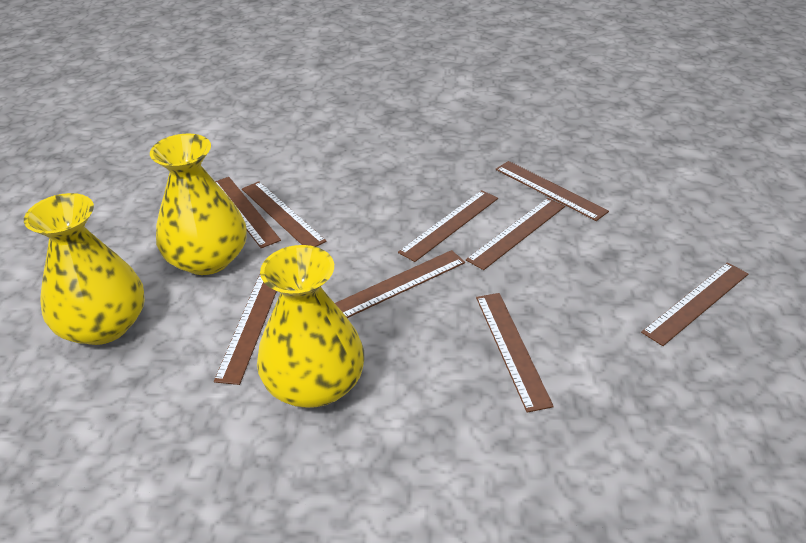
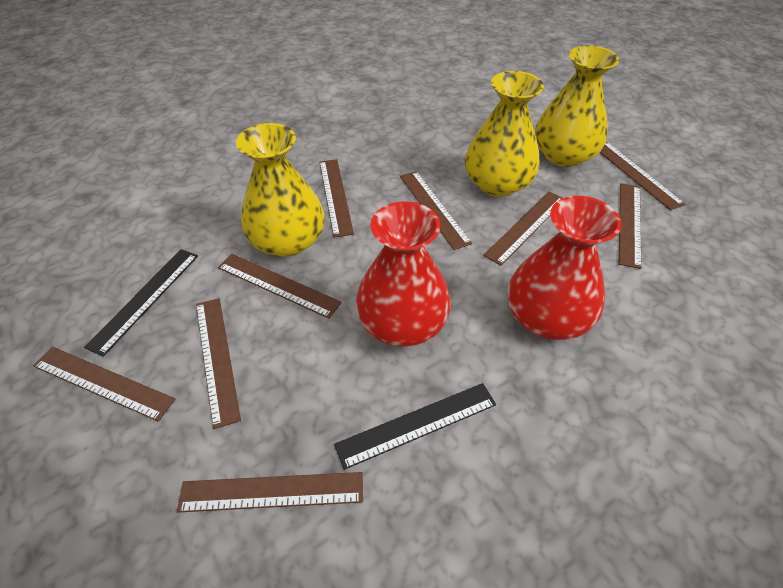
black ruler: none = 0 -> [84,249,198,357] [334,383,496,470] = 2
red vase: none = 0 -> [356,201,451,347] [508,196,622,340] = 2

